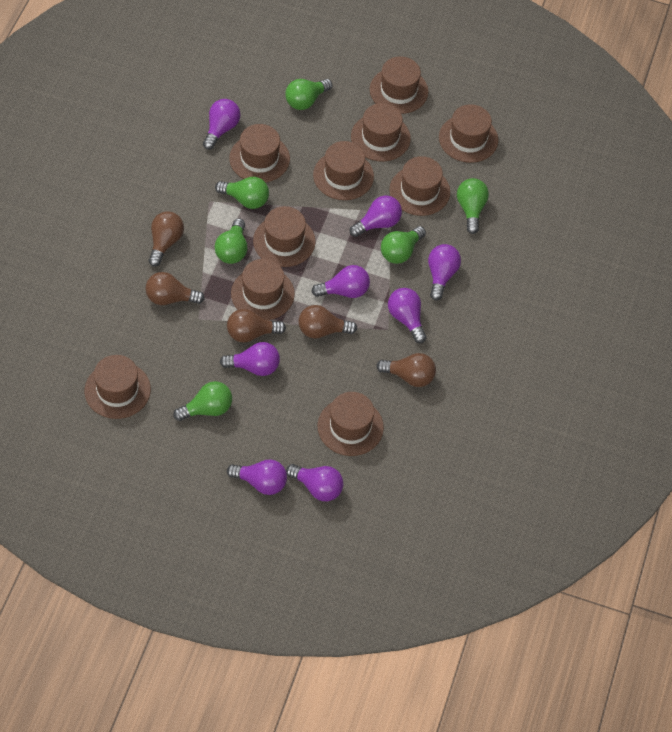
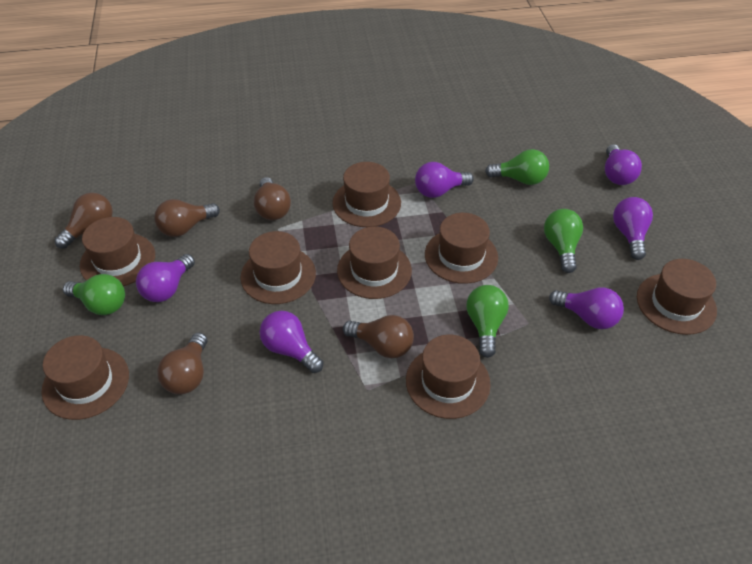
brown hat: [85,355,151,419] [229,124,290,183] [231,259,295,320] [253,206,316,267] [313,141,374,200] [318,392,384,456] [351,103,411,161] [370,56,428,114] [390,156,450,216] [439,104,498,163] = 10 -> [42,335,129,420] [80,217,155,286] [240,231,316,304] [332,162,401,227] [337,227,412,299] [406,335,491,419] [425,213,498,284] [637,259,717,335] = 8
green light bulb: [173,381,232,421] [215,177,269,209] [215,218,247,264] [285,79,332,110] [381,226,426,264] [457,178,489,234] = 6 -> [63,274,125,315] [466,285,509,358] [485,149,549,185] [544,209,583,273] = 4
purple light bulb: [203,99,240,150] [220,342,280,376] [227,460,287,495] [286,464,343,501] [311,265,370,298] [350,195,402,237] [388,288,427,343] [428,244,461,300] = 8 -> [136,254,195,302] [260,311,323,373] [415,162,474,198] [549,287,624,329] [605,144,642,185] [613,197,653,260] = 6

